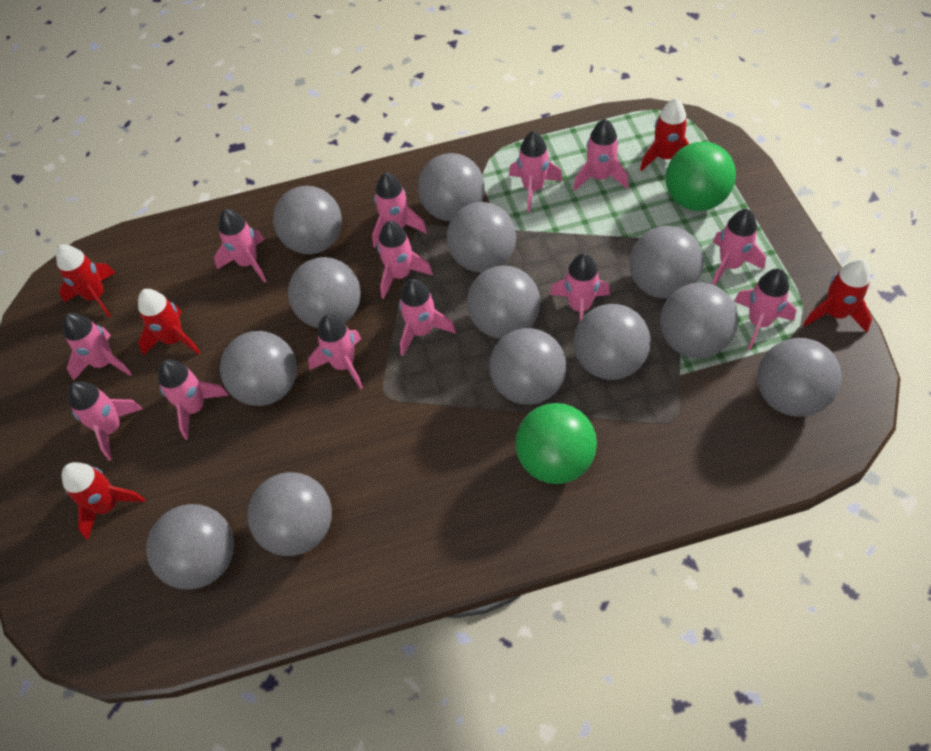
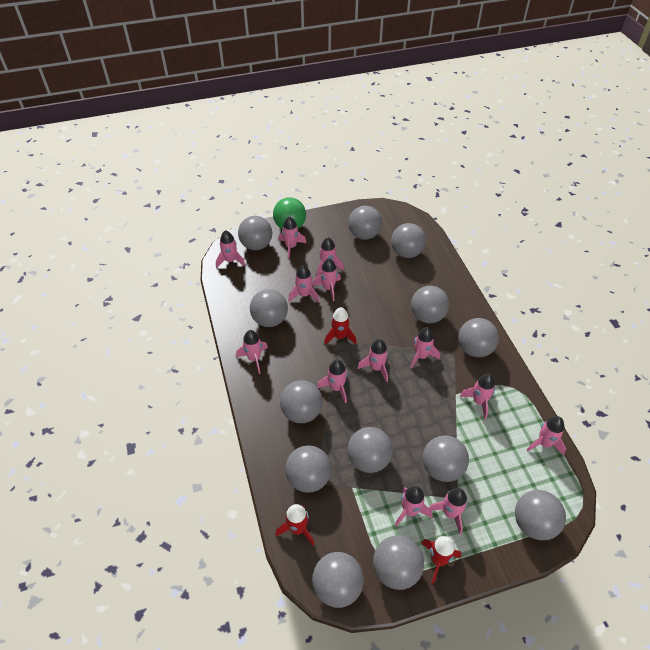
green ball: [516,403,597,484] [666,142,736,211] = 2 -> [273,197,306,230] = 1
red rocket: [56,244,115,317] [62,462,145,540] [138,289,201,355] [640,98,689,171] [804,259,872,332] = 5 -> [275,504,314,546] [324,307,357,345] [421,536,461,584] = 3

